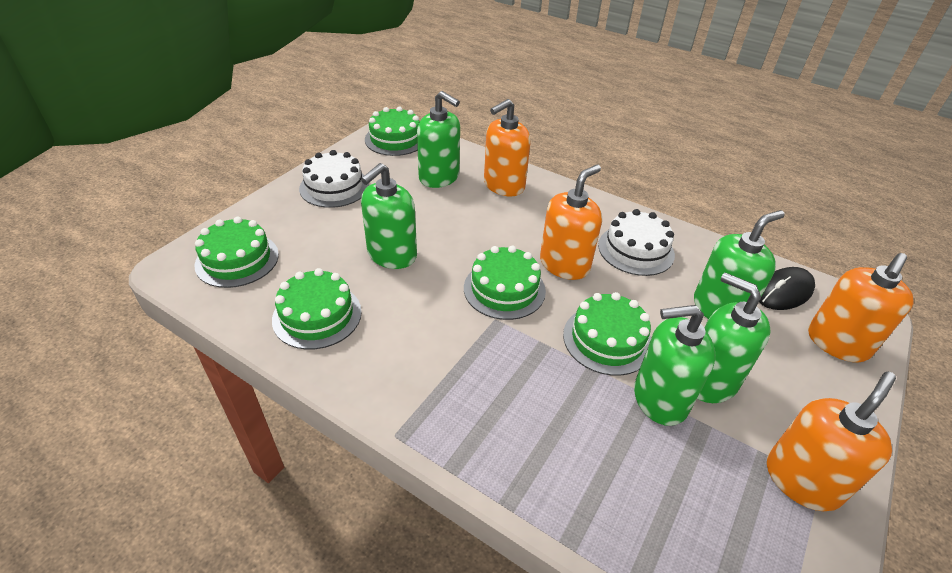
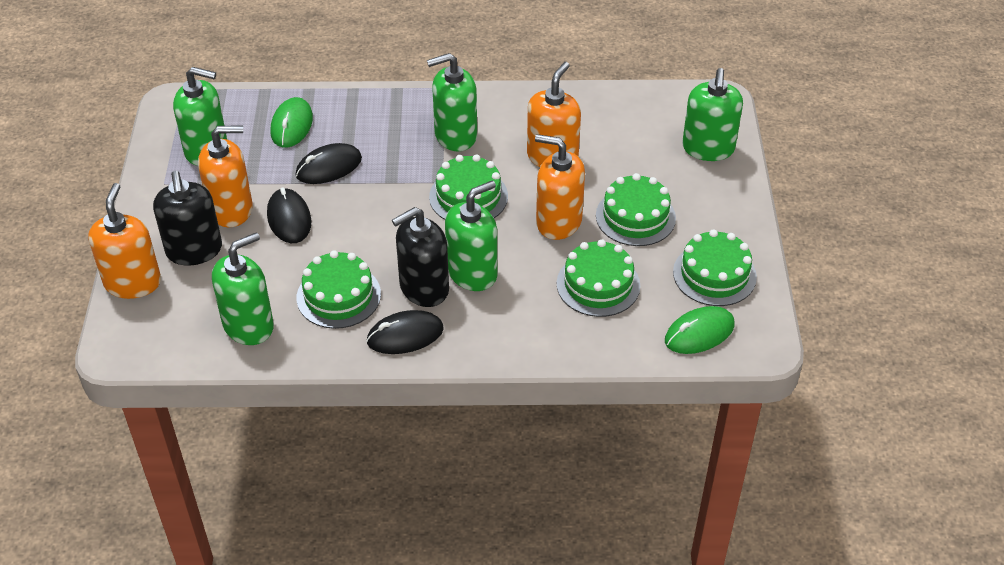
black mouse: [759,267,815,310] = 1 -> [267,187,311,243] [295,143,362,184] [366,310,444,354] = 3
black soap dispenser: none = 0 -> [153,171,222,266] [392,207,449,307] = 2
green mouse: none = 0 -> [270,97,313,148] [665,306,734,354] = 2
white cake: [299,150,369,208] [598,209,675,276] = 2 -> none = 0

